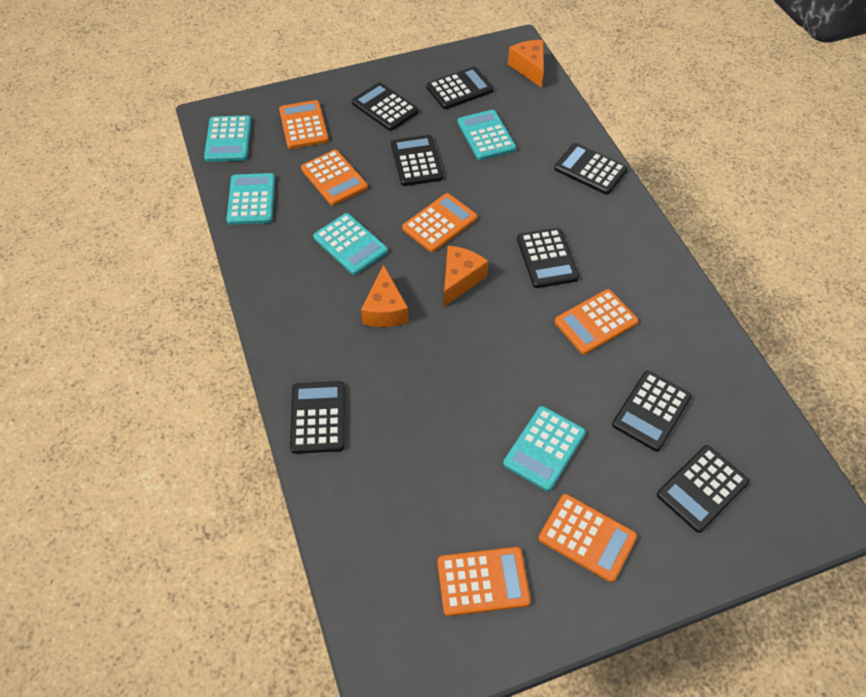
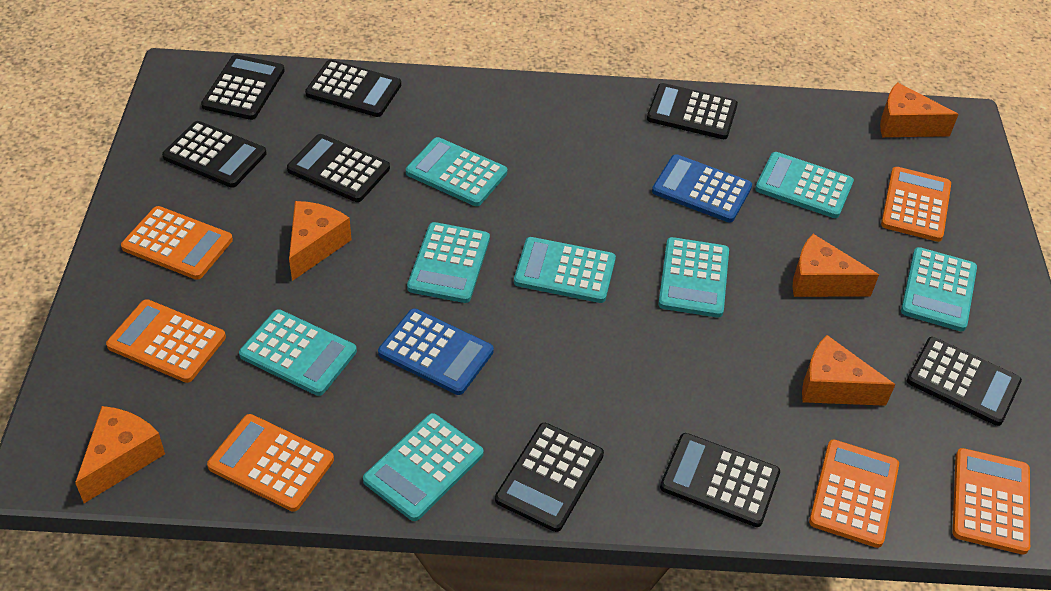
blue calculator: none = 0 -> [378,309,494,395] [652,154,752,223] = 2
orange cheese: [361,265,409,327] [444,246,488,306] [508,40,544,87] = 3 -> [75,406,165,503] [289,201,351,281] [792,234,879,297] [802,335,895,406] [880,82,959,137] = 5
turquoise calculator: [204,115,251,162] [227,173,275,225] [313,213,388,275] [458,110,516,160] [503,406,586,491] = 5 -> [239,309,357,396] [363,413,484,521] [406,137,507,206] [407,222,490,303] [514,237,616,303] [658,237,729,318] [755,152,854,218] [901,247,977,332] = 8

